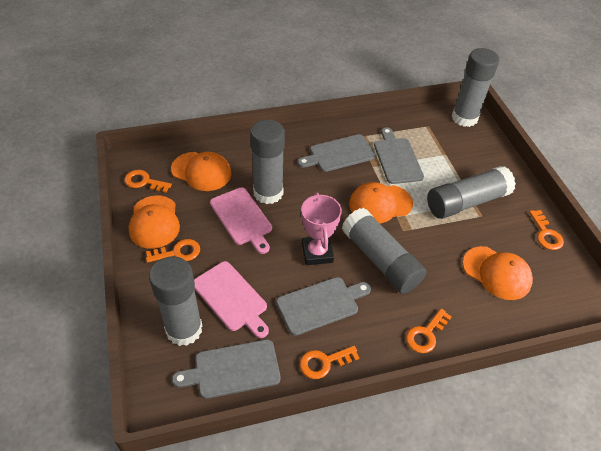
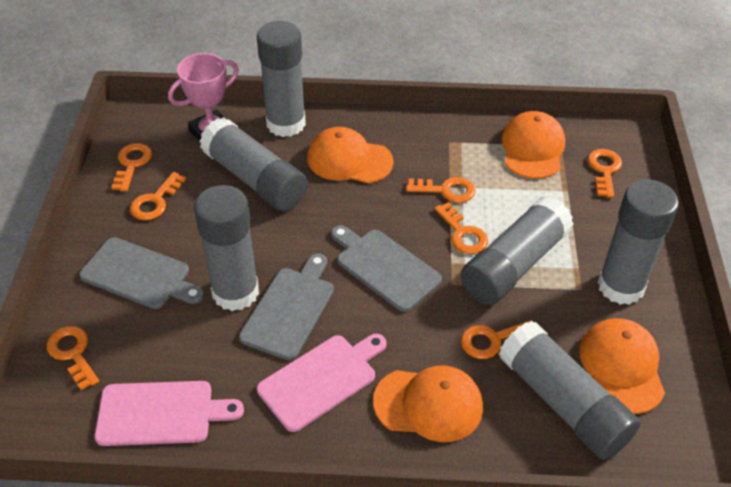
grey cutting board: [172,339,281,399] [276,277,371,336] [298,134,376,172] [374,127,424,184] = 4 -> [79,237,204,309] [239,253,334,360] [331,225,442,312] = 3
grey glue stick: [149,256,202,346] [250,120,285,204] [342,208,426,294] [427,166,516,219] [452,48,499,127] = 5 -> [194,185,259,311] [200,117,308,211] [257,21,306,137] [461,196,574,305] [499,321,640,460] [597,180,679,305] = 6
orange key: [124,170,172,193] [146,239,200,263] [300,346,359,379] [406,309,452,353] [529,210,564,250] = 5 -> [46,326,99,390] [111,143,152,192] [130,172,186,220] [406,177,476,203] [435,202,488,254] [461,320,532,359] [588,149,622,198] = 7

